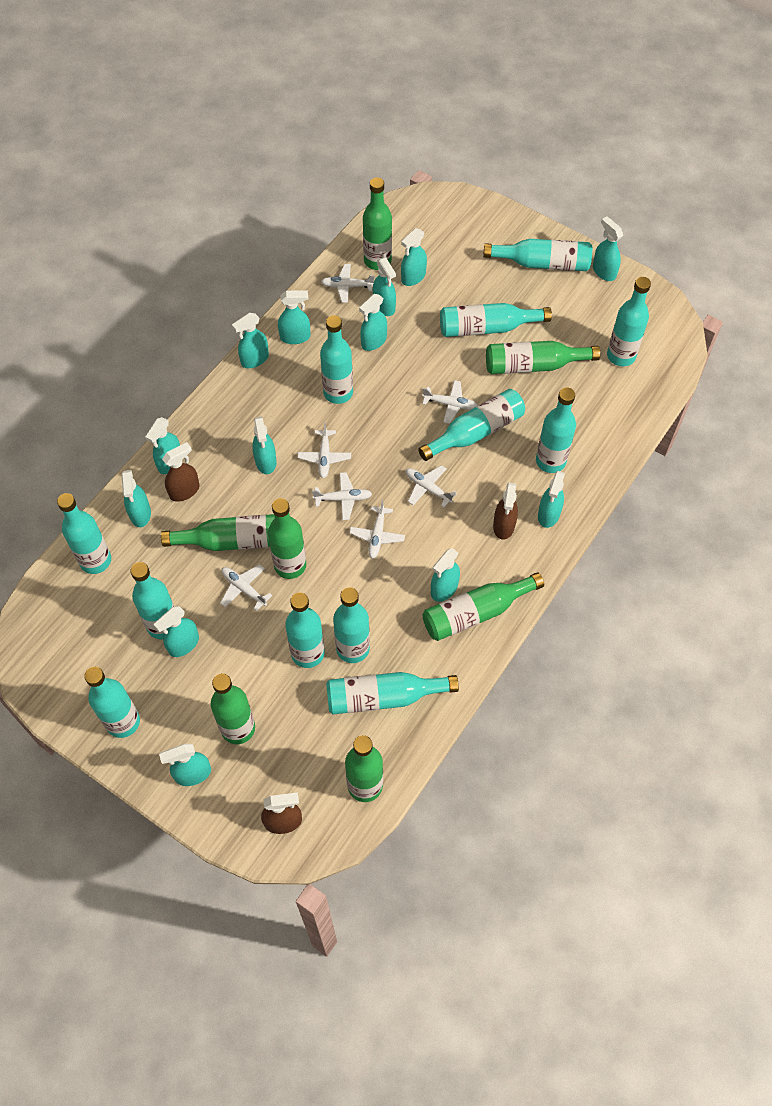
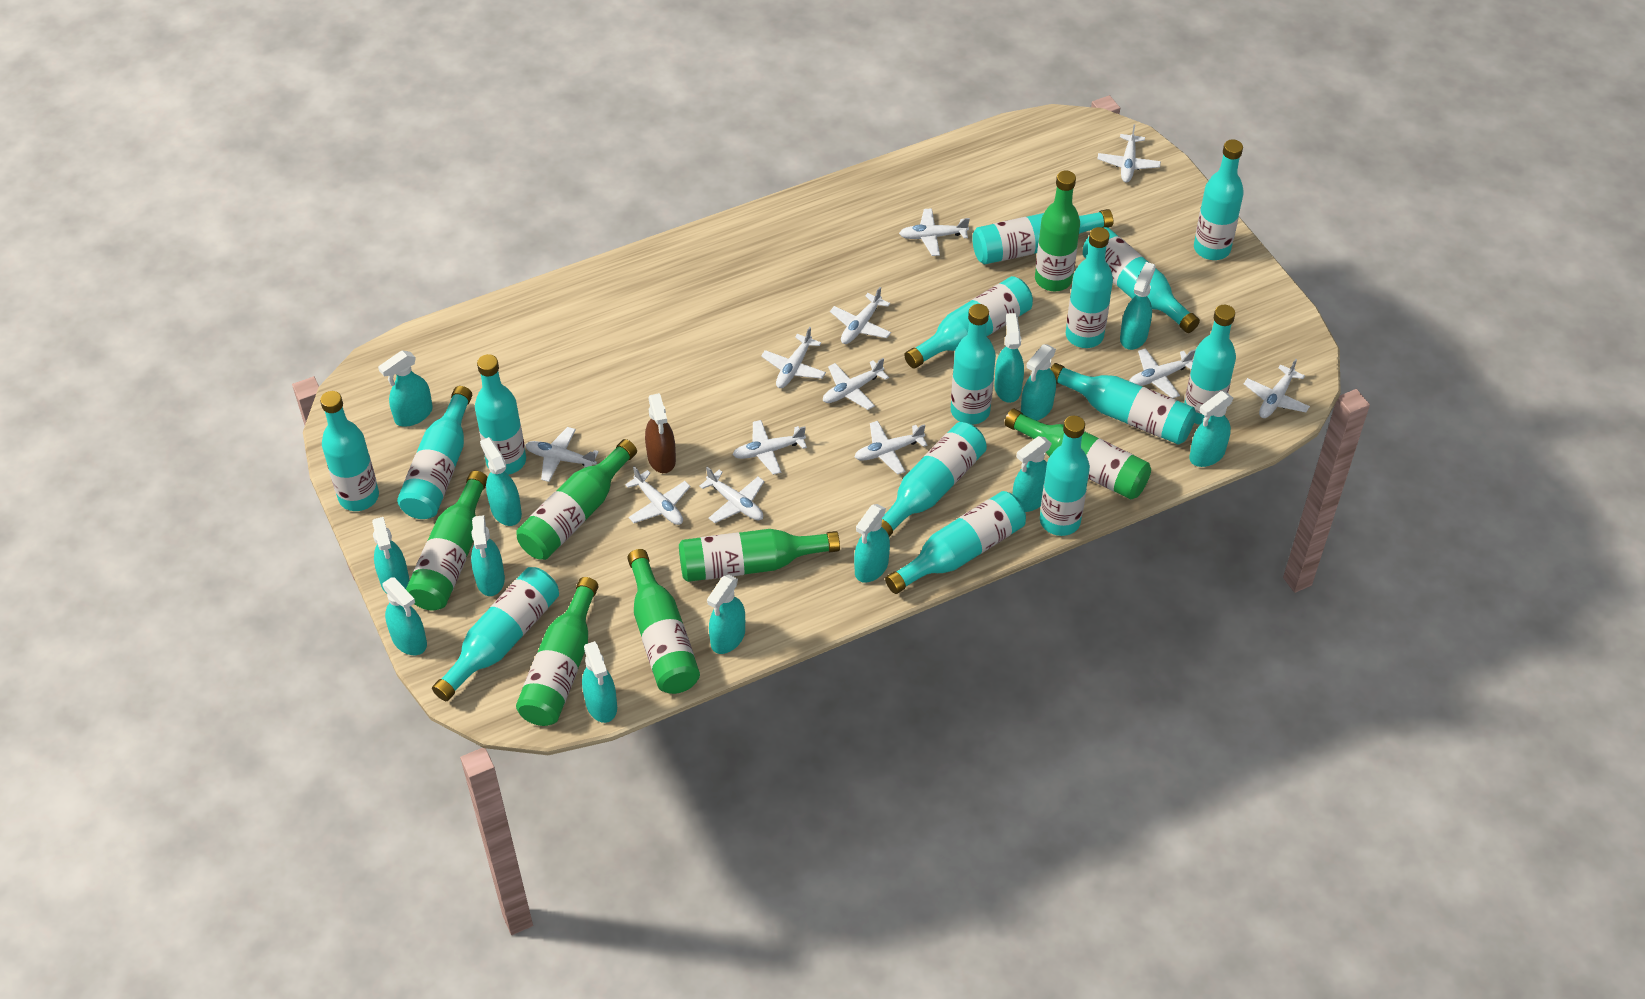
brown spray bottle: [162,442,199,502] [261,792,302,834] [493,483,518,540] = 3 -> [645,393,676,473] = 1
turquoise bottle: [57,493,111,574] [84,667,140,738] [130,562,174,639] [285,592,325,668] [320,315,353,404] [326,672,459,714] [333,587,370,663] [418,389,525,461] [440,303,552,337] [483,239,592,271] [536,387,576,473] [607,277,651,366] = 12 -> [320,391,379,511] [397,386,472,519] [432,567,559,701] [475,354,526,475] [881,422,987,537] [885,491,1026,594] [904,276,1033,369] [951,304,996,425] [972,209,1113,265] [1040,416,1090,536] [1051,363,1196,445] [1066,227,1113,348] [1083,227,1200,333] [1184,305,1236,425] [1194,139,1244,260] = 15
white plane: [220,564,272,611] [298,422,351,478] [312,472,372,520] [321,264,374,303] [349,500,405,559] [406,465,457,508] [422,380,478,424] = 7 -> [525,427,599,482] [625,466,690,525] [699,467,764,523] [733,420,807,475] [761,327,826,388] [823,358,889,410] [830,287,891,344] [855,421,928,475] [899,208,970,256] [1097,124,1161,182] [1129,348,1195,398] [1244,359,1310,418] = 12

